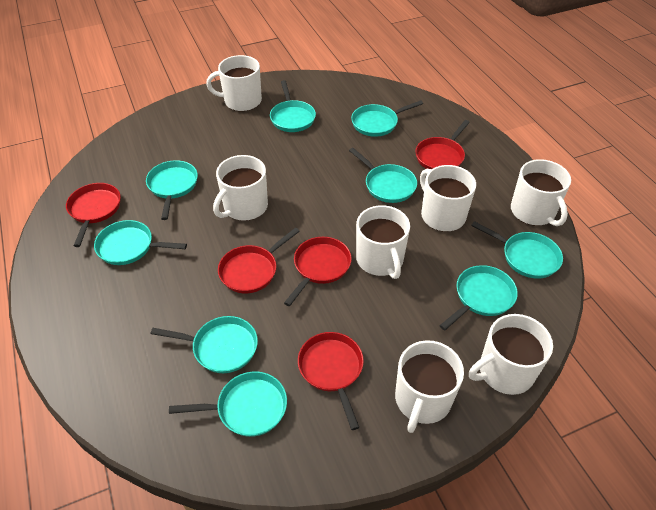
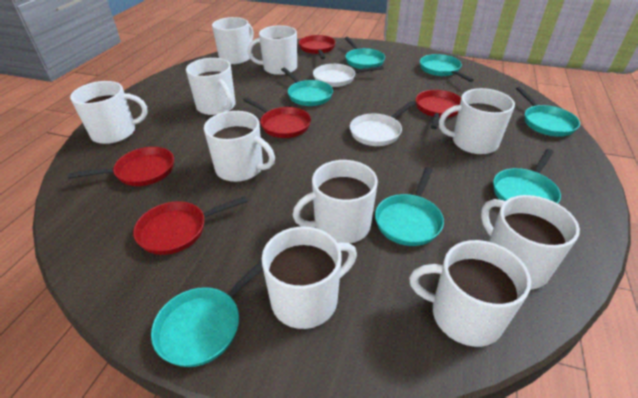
turquoise pan: [94,220,187,265] [146,160,198,220] [151,316,258,373] [169,371,287,437] [270,80,316,132] [349,148,417,203] [351,100,423,137] [439,265,518,331] [471,221,563,279] = 9 -> [151,260,263,367] [281,68,333,106] [345,37,385,69] [375,167,444,246] [420,54,474,82] [493,149,561,204] [516,87,580,137] = 7
white mug: [206,55,262,111] [213,155,268,221] [356,205,410,279] [395,340,464,433] [420,165,476,232] [469,314,553,395] [511,159,571,226] = 7 -> [70,81,148,144] [186,58,235,115] [204,111,275,182] [212,17,254,65] [248,25,297,75] [262,227,357,329] [293,160,378,244] [409,240,531,347] [439,88,515,155] [481,195,580,290] = 10
white pan: none = 0 -> [313,64,384,87] [350,101,415,146] = 2

